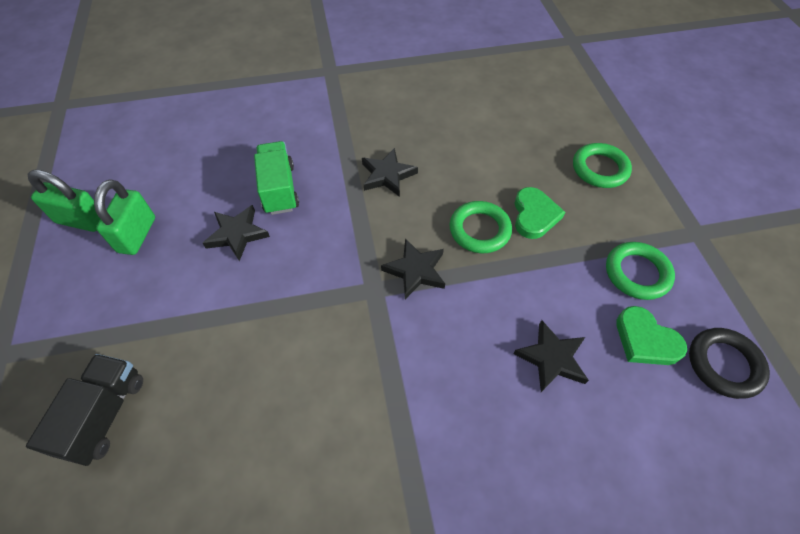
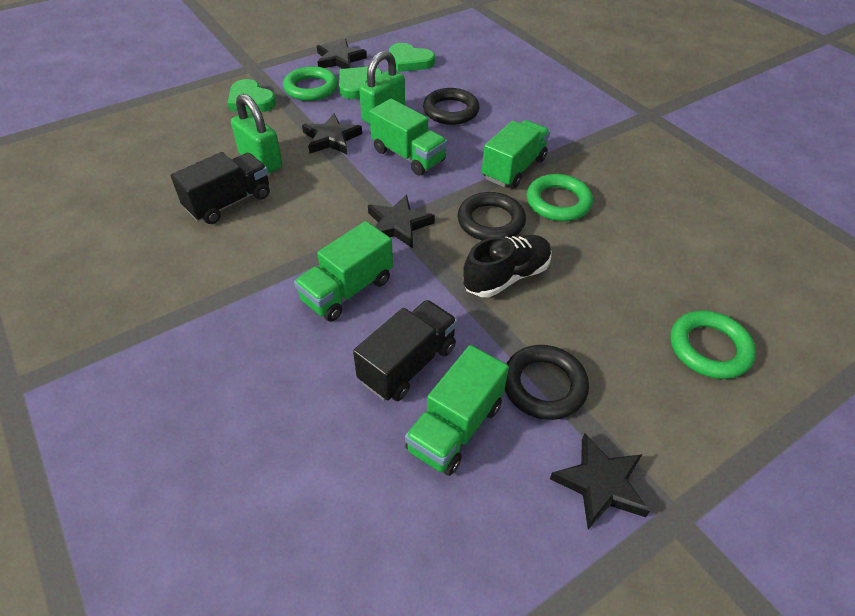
black ring: [689,328,770,399] = 1 -> [423,88,479,125] [458,192,526,240] [505,345,589,420] = 3
black shoe: none = 0 -> [463,235,552,297] = 1
black truck: [26,354,143,466] = 1 -> [171,152,270,224] [353,300,457,401] = 2
green heart: [515,187,565,239] [616,306,687,365] = 2 -> [227,79,276,112] [339,67,382,99] [389,43,435,72] = 3
green truck: [254,141,299,215] = 1 -> [294,221,393,322] [369,99,447,176] [405,345,509,476] [482,120,550,189] = 4

